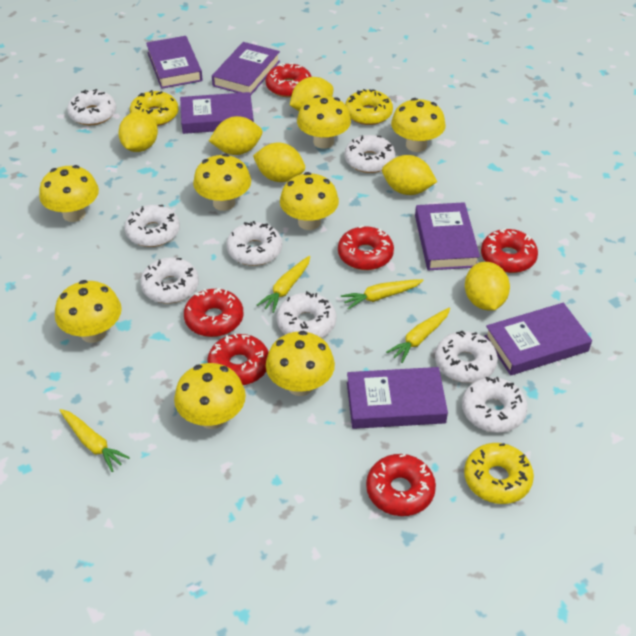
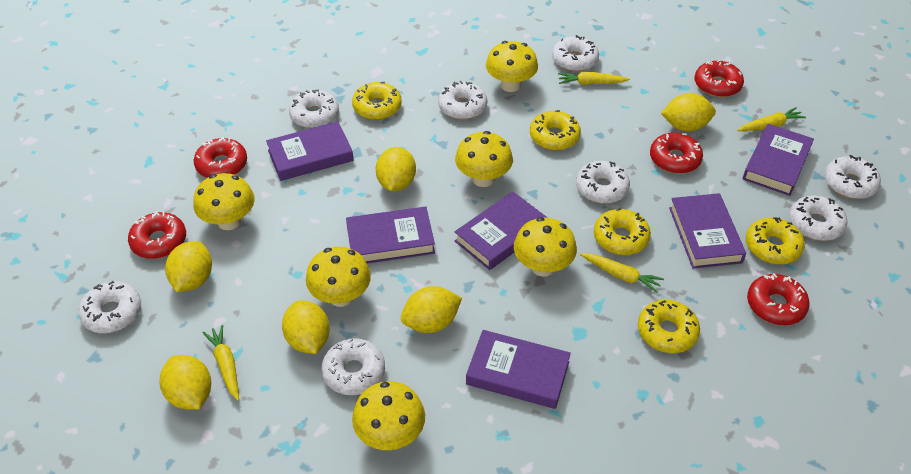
red donut: [184,288,243,337] [207,334,269,385] [266,63,312,97] [338,225,394,270] [366,454,436,516] [481,228,538,273] = 6 -> [128,211,186,259] [194,137,247,178] [650,133,703,174] [694,60,744,97] [747,273,810,325] = 5
yellow donut: [130,90,178,126] [345,89,393,125] [464,443,534,504] = 3 -> [352,82,402,120] [530,110,581,150] [594,208,651,255] [638,300,700,353] [746,217,805,264] = 5
yellow mushroom: [39,165,99,222] [55,280,122,343] [174,363,246,429] [193,154,251,211] [266,331,335,396] [280,172,339,230] [297,95,351,149] [391,98,446,152] = 8 -> [193,173,255,230] [306,247,371,307] [352,381,425,450] [455,131,513,187] [486,41,538,92] [514,217,577,277] = 6

